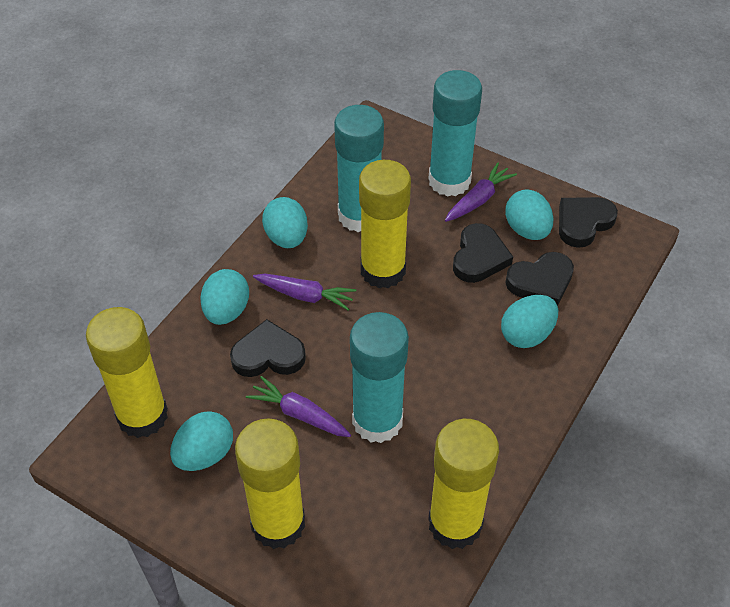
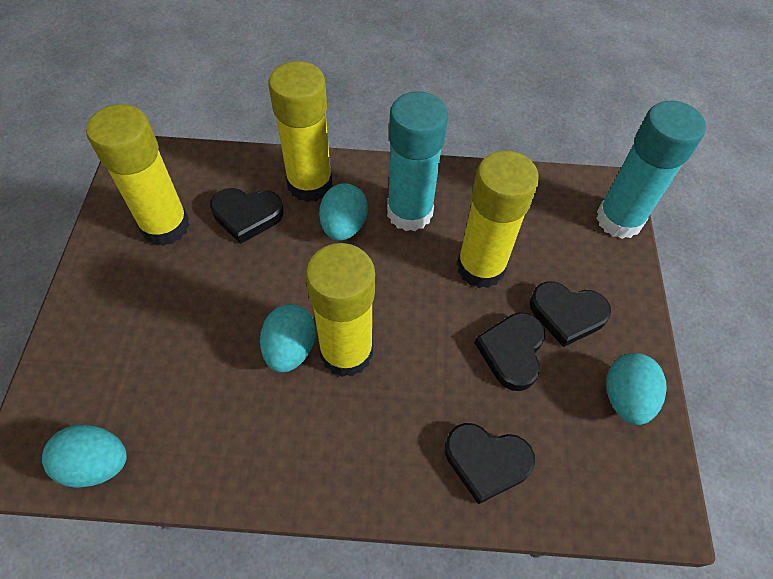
purple carrot: [246,376,351,437] [253,274,356,311] [445,162,517,222] = 3 -> none = 0
turquoise egg: [170,411,233,471] [200,269,249,325] [262,197,308,248] [501,295,558,348] [505,189,554,240] = 5 -> [42,425,127,488] [260,304,316,372] [319,183,368,241] [607,353,667,425] = 4
turquoise glue stick: [334,105,384,232] [350,312,409,443] [428,70,482,197] = 3 -> [387,91,448,231] [596,101,706,239] = 2

